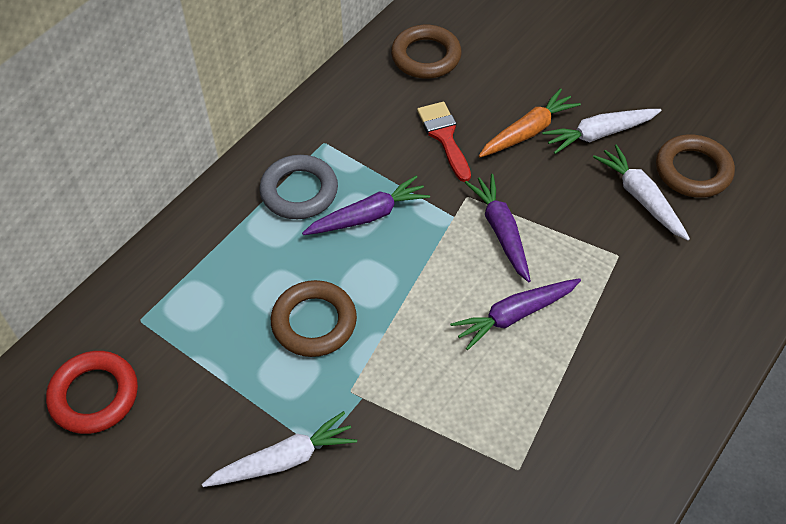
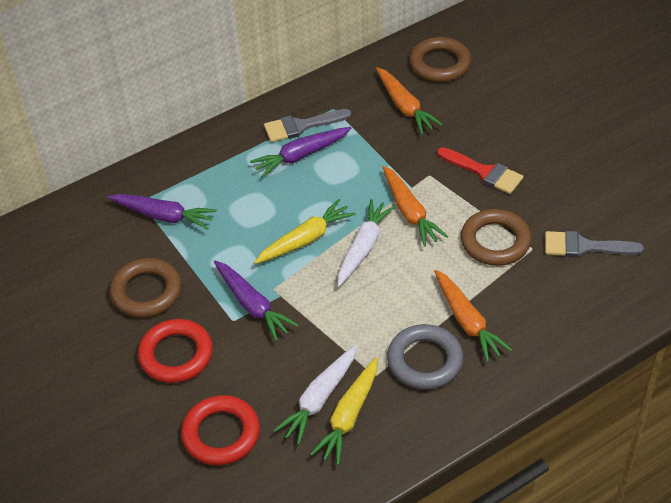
grey brush: none = 0 -> [264,109,351,142] [545,231,644,257] = 2
orange carrot: [479,88,581,157] = 1 -> [376,67,443,134] [383,166,448,247] [434,270,512,362] = 3
red ring: [46,351,138,434] = 1 -> [138,319,213,383] [181,395,260,465] = 2
white carrot: [202,411,357,487] [542,109,662,154] [593,144,690,240] = 3 -> [273,345,357,445] [338,199,396,287] = 2
yellow carrot: none = 0 -> [254,199,356,264] [310,357,378,465] = 2

